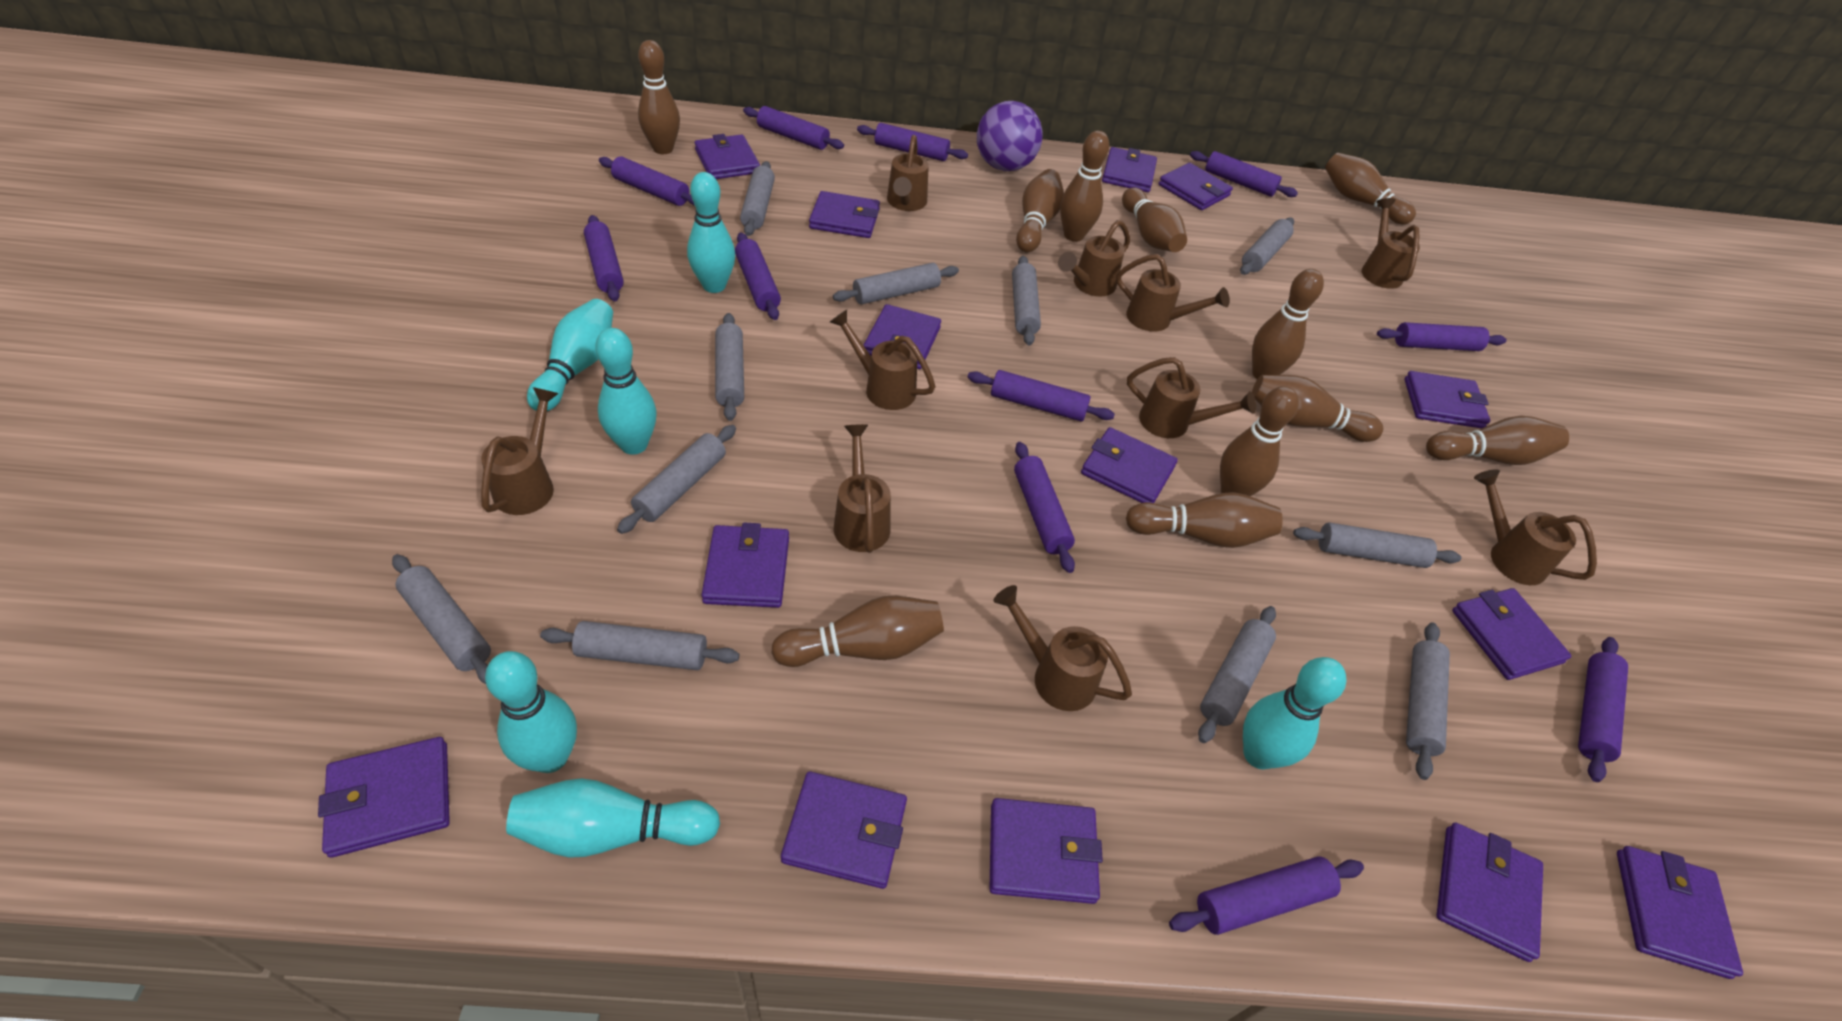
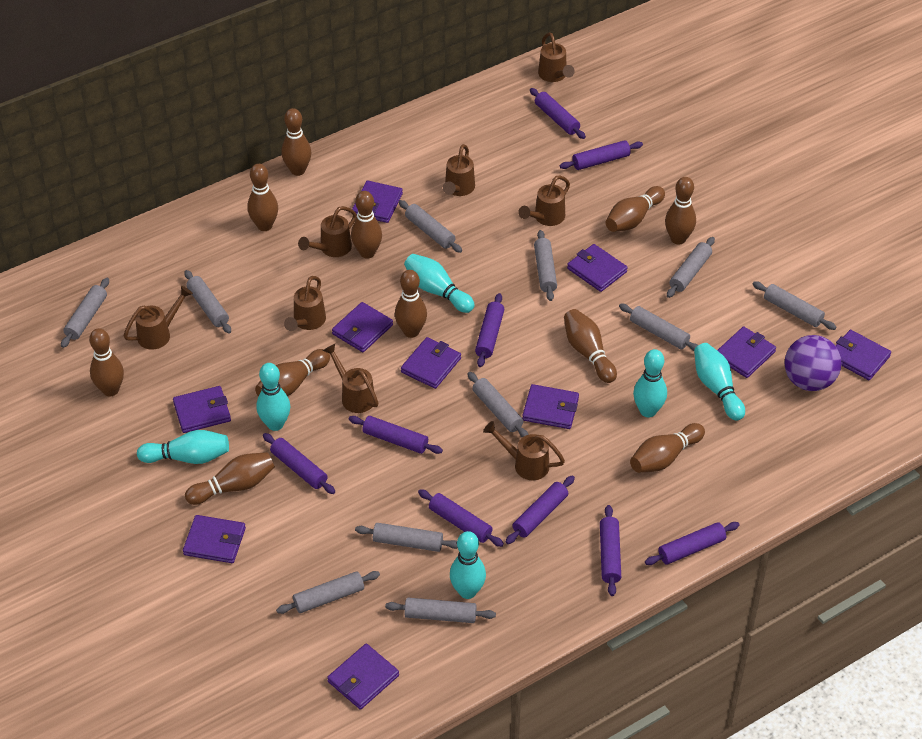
brown watering can: [481,387,559,515] [830,310,935,410] [834,424,891,553] [887,135,929,211] [993,585,1132,711] [1058,220,1130,296] [1116,254,1230,332] [1127,357,1256,438] [1362,198,1420,289] [1474,469,1597,585] = 10 -> [124,286,193,350] [284,276,326,331] [298,206,357,257] [323,344,378,413] [443,144,475,196] [483,421,565,480] [518,175,570,226] [538,32,575,82] = 8
purple rolling pin: [584,215,624,301] [599,157,695,206] [735,232,781,320] [743,106,844,150] [857,123,968,161] [967,370,1115,421] [1014,442,1075,573] [1169,856,1364,935] [1190,151,1298,197] [1377,322,1507,351] [1578,637,1628,782] = 11 -> [263,433,335,494] [349,416,443,454] [418,489,504,547] [475,293,504,367] [506,475,575,544] [530,88,586,139] [560,140,643,170] [600,505,621,596] [645,522,739,565] = 9
purple wallet: [318,737,450,858] [695,134,760,179] [702,522,789,608] [781,771,907,889] [809,191,880,238] [863,304,941,369] [990,798,1103,904] [1081,427,1178,503] [1102,147,1157,192] [1159,163,1233,210] [1404,371,1490,429] [1436,822,1543,962] [1452,588,1571,680] [1617,846,1743,979] = 14 -> [173,386,231,433] [183,515,246,563] [327,644,399,710] [332,302,393,352] [352,180,403,223] [401,337,461,389] [522,384,579,429] [567,244,628,292] [717,326,776,378] [836,330,891,380] = 10

